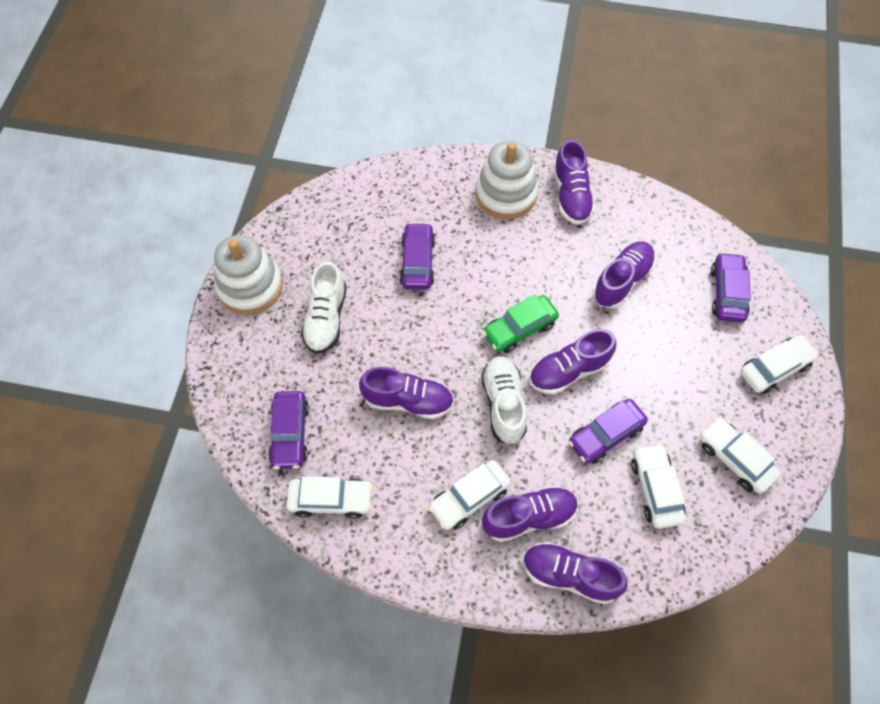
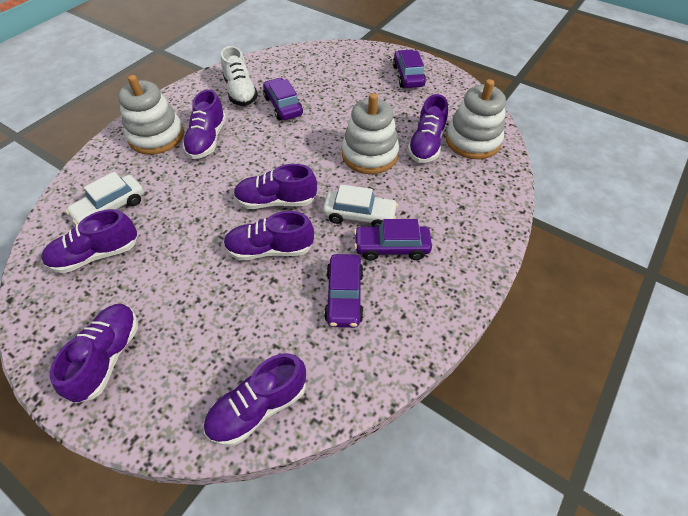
green car: [482,294,559,353] = 1 -> none = 0
purple shoe: [359,367,454,419] [482,485,578,542] [523,542,628,605] [529,329,617,395] [553,139,595,225] [593,241,655,309] = 6 -> [41,209,138,273] [50,304,138,403] [182,89,226,159] [204,353,306,446] [224,211,314,260] [234,164,317,209] [408,94,448,163] = 7
white car: [286,477,373,519] [428,460,511,530] [631,443,686,529] [700,417,781,494] [740,335,819,394] = 5 -> [65,172,144,224] [323,184,398,227] = 2
white shoe: [301,261,347,354] [481,356,527,445] = 2 -> [221,46,258,106] = 1
white stacking toy: [214,235,283,314] [476,141,538,219] = 2 -> [118,75,184,155] [342,93,399,174] [446,79,506,159] = 3

